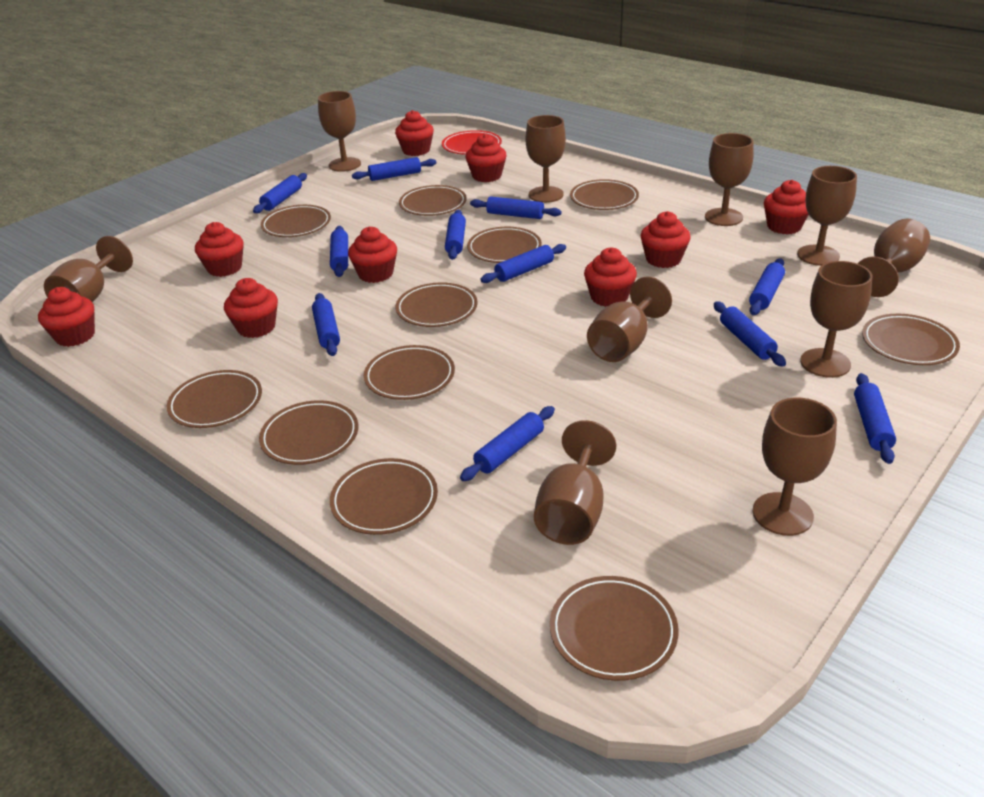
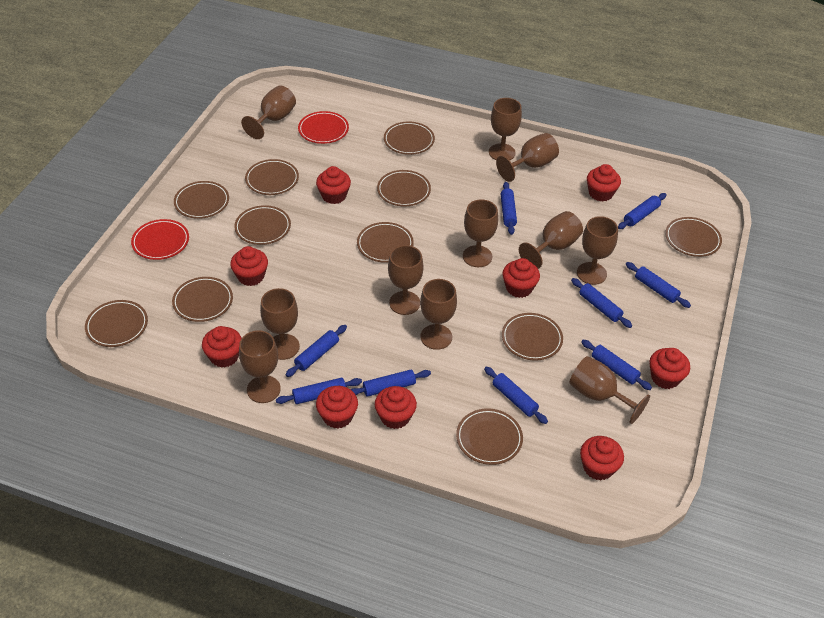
blue rolling pin: [253,173,307,213] [312,293,340,356] [330,226,348,277] [352,157,436,181] [445,210,466,260] [460,406,555,481] [470,197,562,219] [480,244,566,283] [714,301,786,367] [749,258,785,315] [854,373,896,464] = 11 -> [276,378,362,404] [285,325,347,377] [351,370,431,397] [484,367,548,424] [501,182,517,235] [571,278,632,328] [581,340,652,390] [618,193,667,229] [626,262,691,308] = 9
brown goblet: [44,236,133,302] [318,91,361,172] [526,115,566,203] [534,420,616,545] [587,277,672,362] [705,133,754,226] [753,398,837,536] [797,166,857,266] [800,261,872,378] [858,219,930,297] = 10 -> [239,330,281,403] [241,85,296,139] [260,288,300,360] [388,245,424,315] [420,279,457,350] [463,199,498,267] [489,98,522,160] [496,133,559,182] [519,211,583,269] [569,356,650,424] [577,216,618,285] = 11
red plate: [442,130,502,155] = 1 -> [131,219,189,260] [298,111,349,144] = 2

